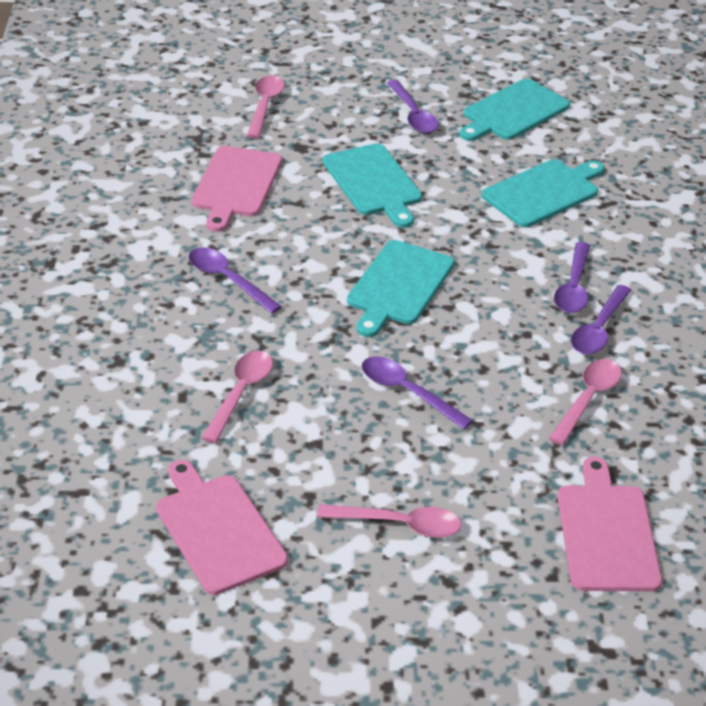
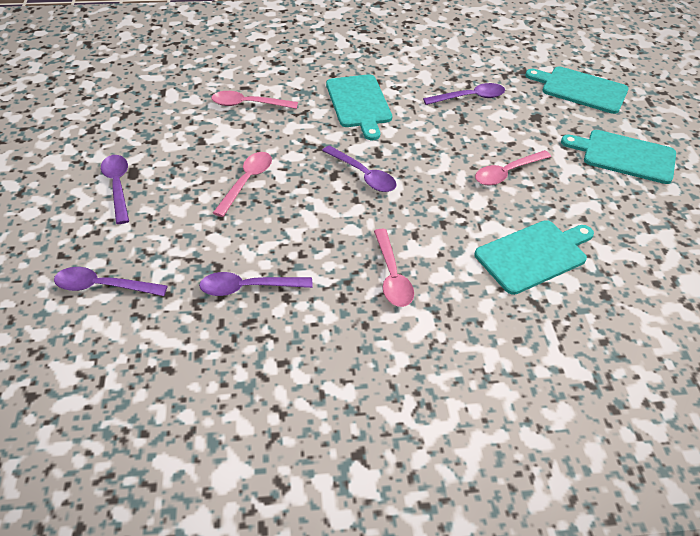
pink cutting board: [156,460,288,595] [192,146,282,232] [557,457,662,591] = 3 -> none = 0

